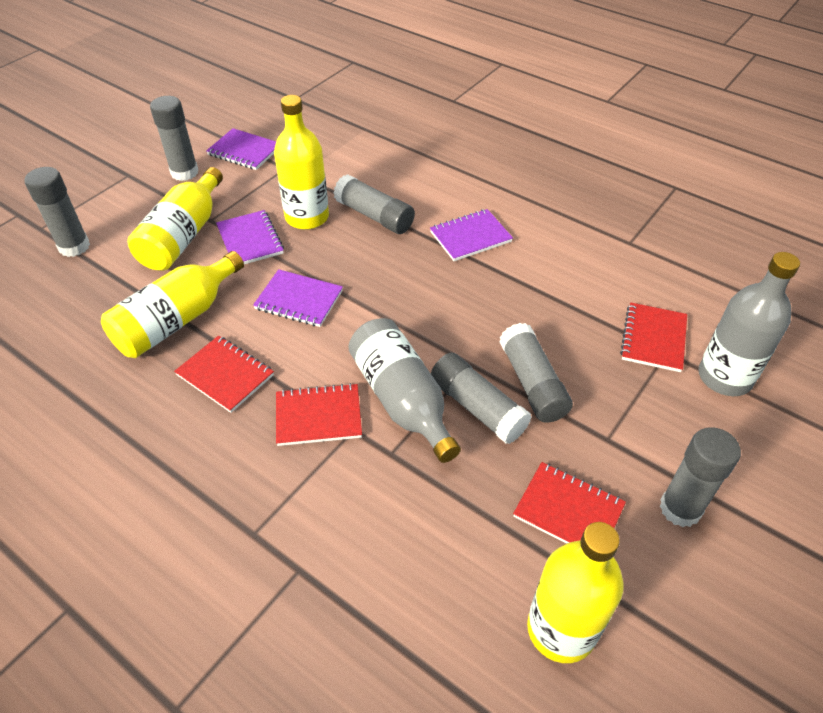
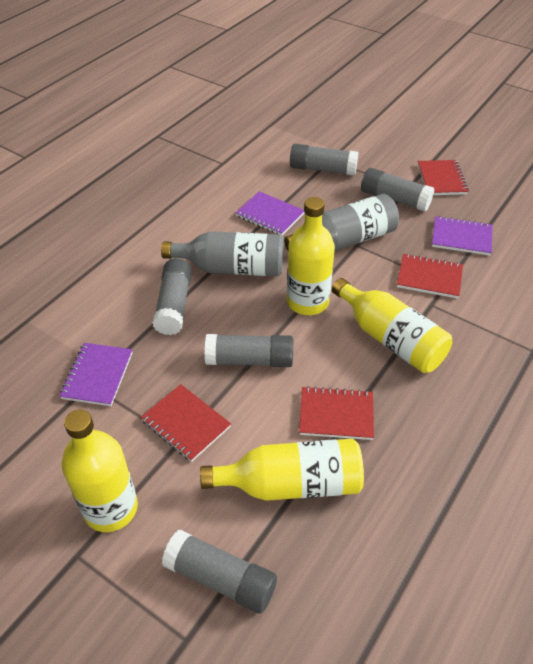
grey glue stick: [24,167,90,257] [150,96,198,181] [333,174,415,234] [431,353,531,444] [500,323,573,423] [660,427,741,527] = 6 -> [152,258,192,335] [162,530,277,614] [205,334,293,367] [290,144,358,176] [361,168,434,212] = 5
purple notebook: [206,128,276,170] [216,210,284,264] [253,269,343,327] [430,209,513,261] = 4 -> [60,343,133,406] [236,191,304,236] [432,216,492,256] = 3

